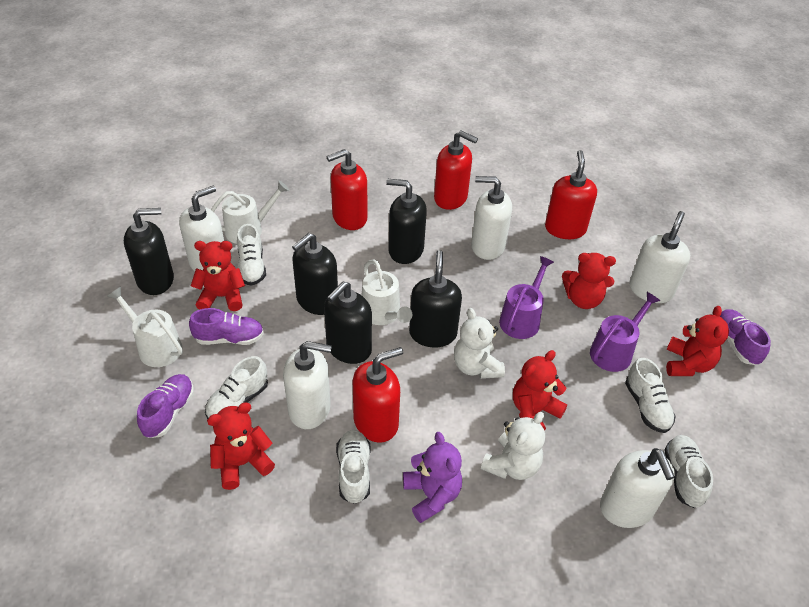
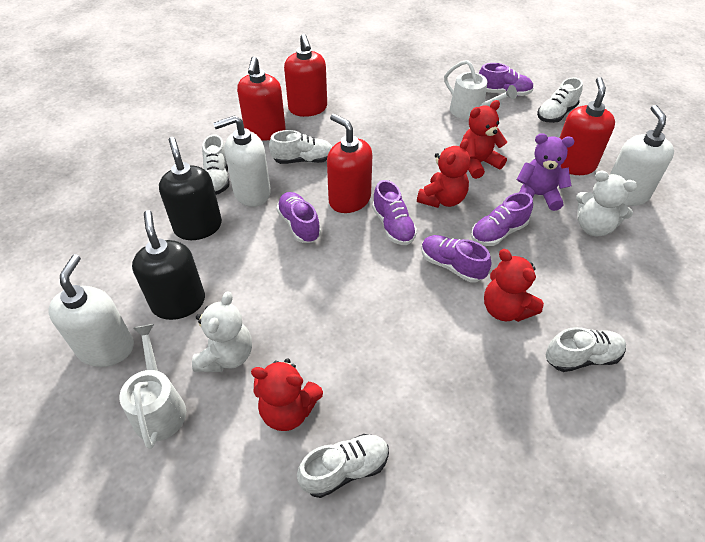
black soap dispenser: [124,208,174,295] [292,233,338,315] [324,281,372,364] [386,179,427,264] [409,250,462,347] = 5 -> [132,210,205,320] [159,137,222,240] = 2
purple shoe: [137,374,194,438] [189,308,264,345] [720,309,771,365] = 3 -> [276,192,321,243] [372,180,417,245] [421,235,491,282] [471,192,533,246] [479,63,534,96] = 5
purple watering can: [499,256,554,339] [590,292,660,372] = 2 -> none = 0
red teddy bear: [191,241,245,311] [207,402,275,490] [513,350,567,431] [562,253,616,309] [666,306,729,376] = 5 -> [251,358,323,431] [417,139,470,208] [462,100,507,179] [484,249,544,322] = 4
white soap dispenser: [179,186,224,271] [283,341,332,429] [471,176,512,260] [600,448,675,528] [629,211,690,303] = 5 -> [48,254,134,367] [213,115,271,207] [610,105,674,206] = 3
white watering can: [107,287,183,367] [211,181,289,244] [362,259,412,325] = 3 -> [119,324,186,449] [444,60,517,120] = 2

